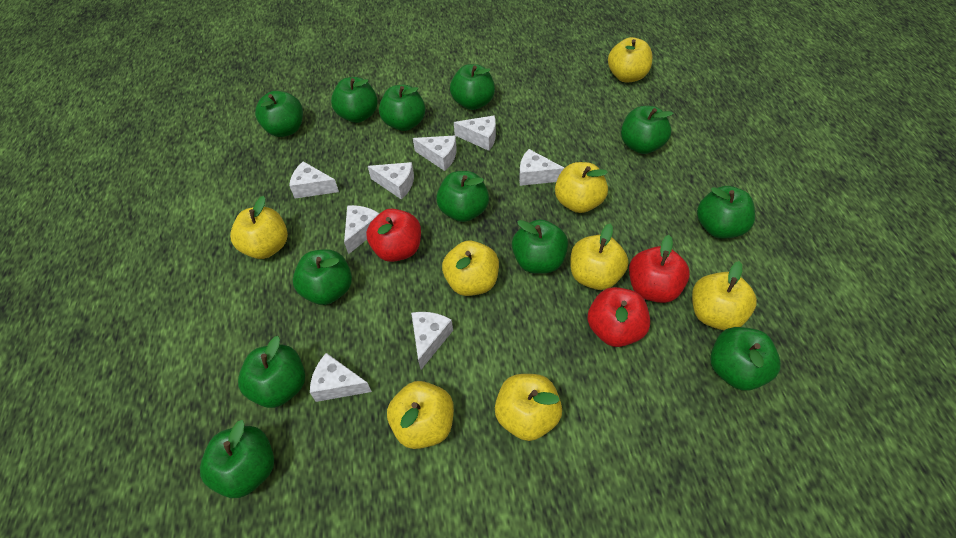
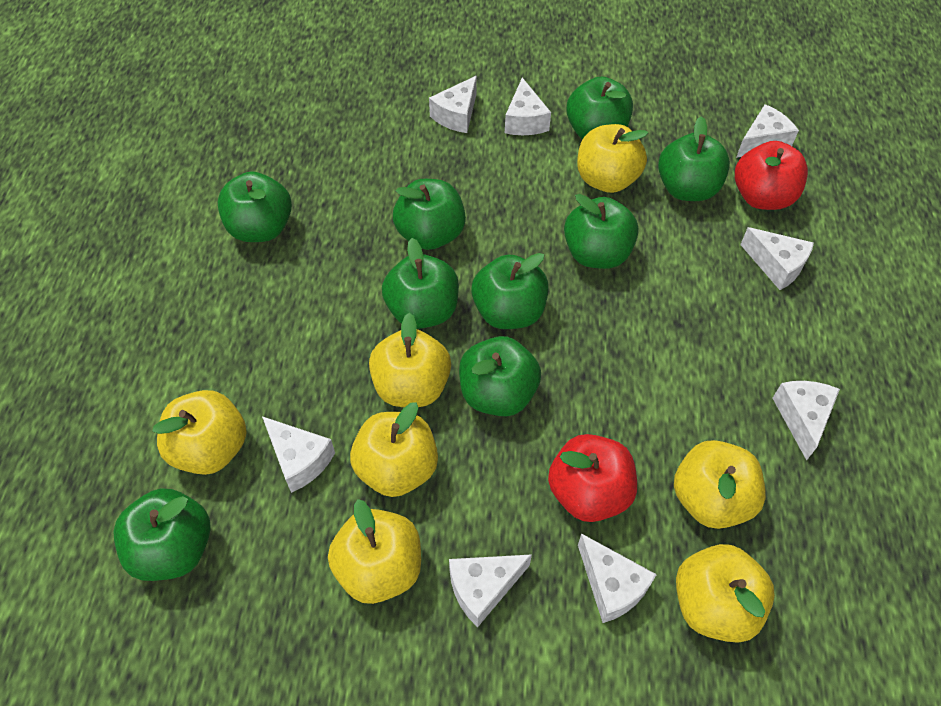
green apple: [200,420,274,498] [238,336,305,408] [255,91,303,137] [293,249,352,305] [331,77,378,123] [379,85,425,131] [436,171,489,222] [450,64,495,110] [512,220,568,274] [621,106,674,154] [697,186,755,239] [710,327,781,390] = 12 -> [114,488,211,581] [217,171,292,242] [382,238,459,329] [393,179,466,250] [459,336,541,417] [471,253,549,329] [564,194,639,269] [566,76,633,139] [658,116,730,201] = 9
red apple: [366,209,421,262] [587,287,650,347] [629,235,690,303] = 3 -> [548,434,637,522] [735,141,808,210] = 2
yellow apple: [230,196,288,259] [387,381,454,449] [442,241,499,296] [495,374,562,441] [555,162,608,213] [570,224,628,290] [608,37,653,82] [692,261,757,330] = 8 -> [152,390,246,475] [328,499,421,604] [350,402,438,497] [369,313,451,407] [577,124,648,193] [674,440,766,529] [676,544,775,643] = 7

